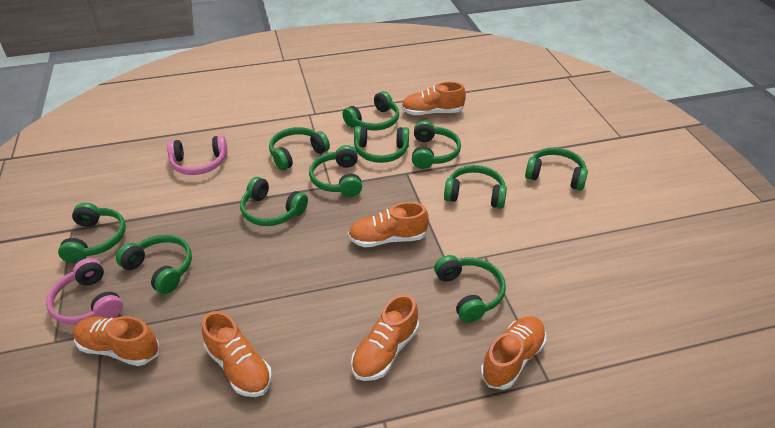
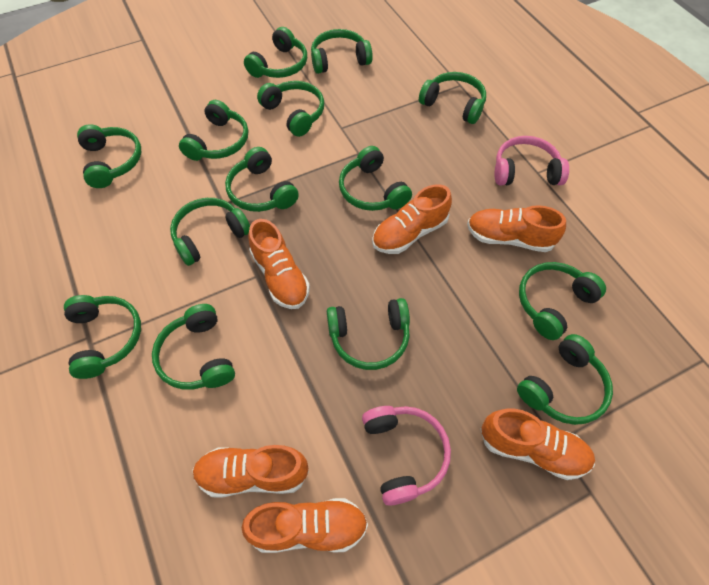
green headphones: [58,203,126,263] [116,235,192,294] [240,177,308,226] [269,127,330,170] [309,145,362,197] [342,91,399,131] [354,126,409,163] [412,121,461,169] [434,255,506,323] [444,165,507,209] [525,147,588,191] = 11 -> [64,295,141,379] [77,124,141,188] [152,304,235,390] [170,198,250,266] [179,100,248,161] [225,147,299,212] [244,27,307,78] [257,81,324,137] [311,29,373,74] [327,298,410,370] [339,146,412,211] [419,72,486,124] [517,334,613,425] [519,262,606,340] = 14

